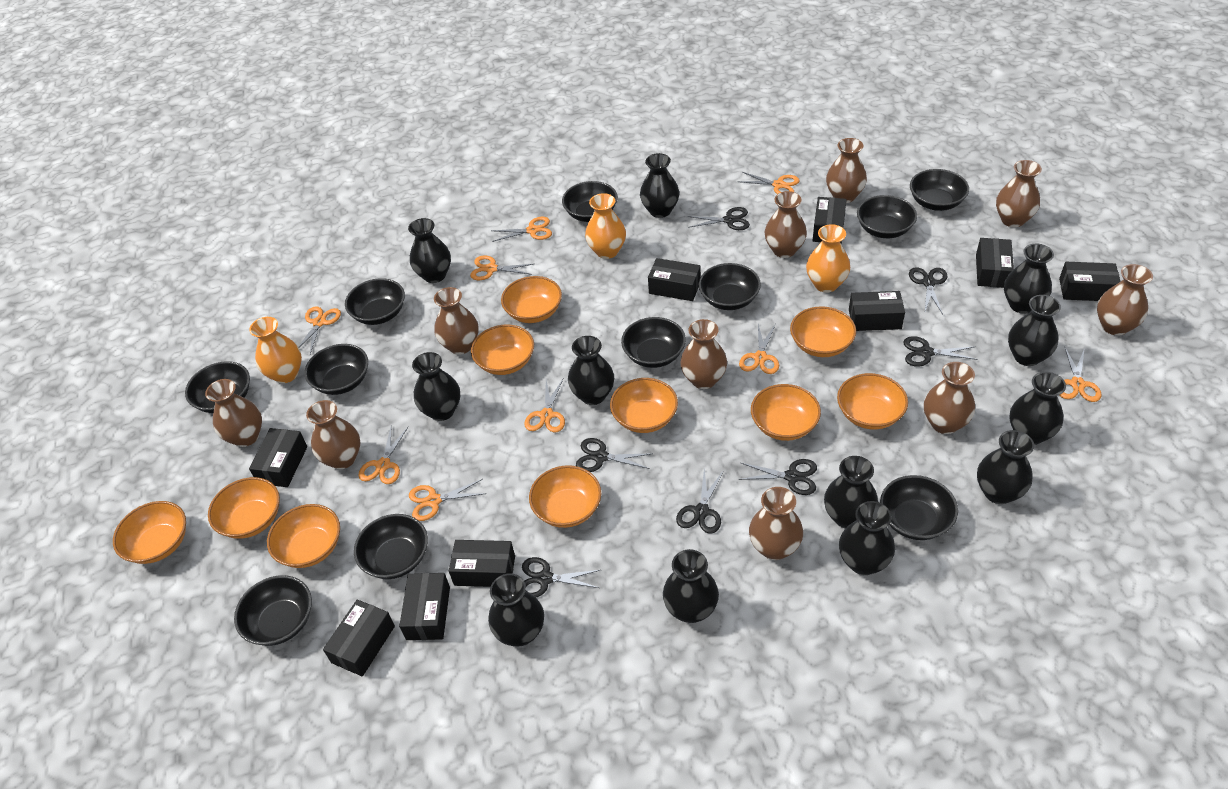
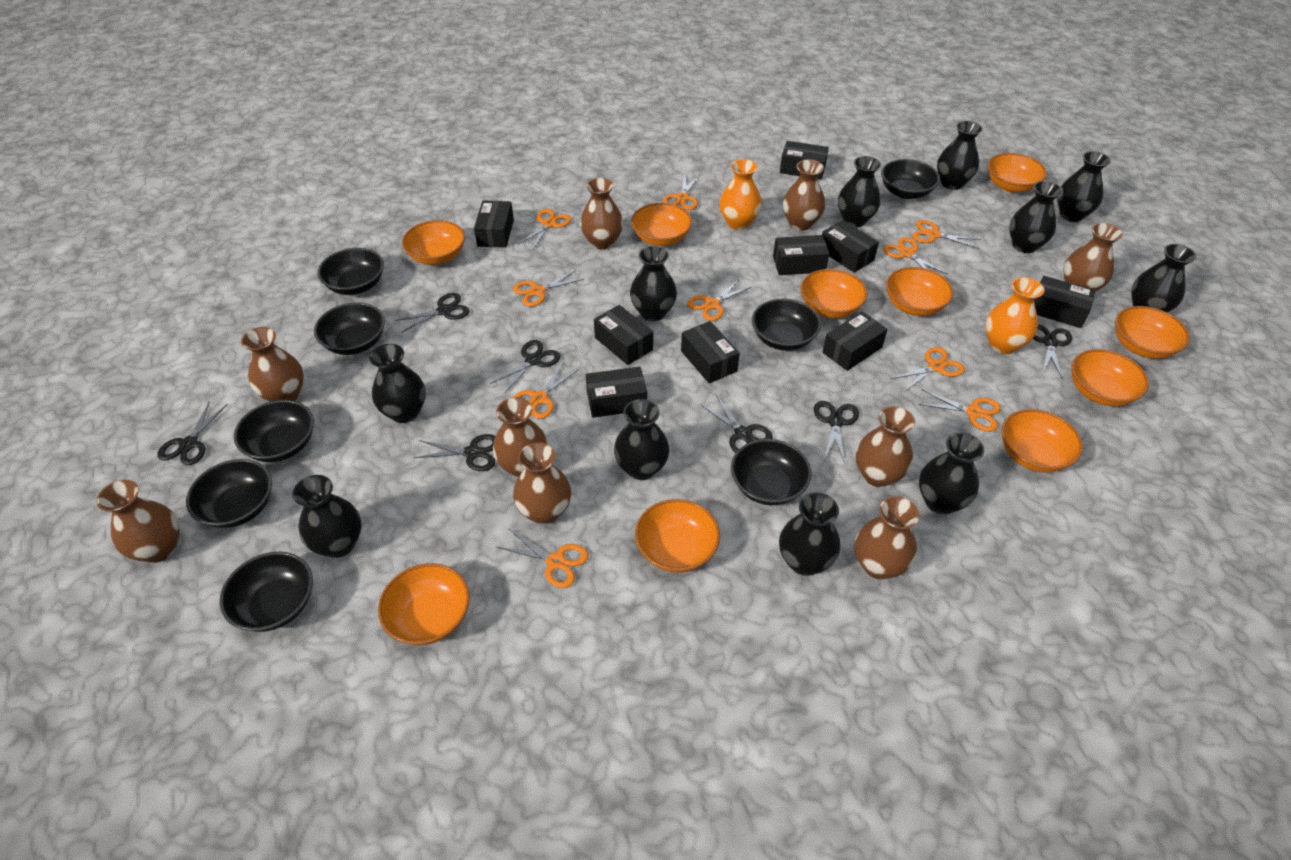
black bowl: [185,361,250,413] [234,575,312,646] [305,344,368,395] [345,278,405,325] [354,514,428,579] [562,181,618,222] [621,317,686,368] [699,263,761,310] [857,195,917,238] [880,475,958,540] [910,169,969,211] = 11 -> [186,459,272,528] [220,552,313,632] [234,400,314,462] [314,302,385,355] [318,248,384,295] [731,439,811,505] [752,299,821,351] [881,159,940,199] = 8
black vase: [408,218,451,283] [412,352,460,421] [488,573,544,646] [568,336,614,405] [640,153,679,218] [663,549,719,623] [824,456,878,528] [839,501,895,575] [977,430,1034,504] [1004,244,1054,314] [1008,295,1061,366] [1009,372,1066,445] = 12 -> [292,475,362,558] [369,344,426,423] [614,399,669,480] [630,246,677,321] [779,493,840,576] [838,156,881,227] [919,432,984,514] [937,121,983,190] [1009,181,1063,253] [1057,151,1111,222] [1131,244,1197,313] = 11
brown vase: [205,379,262,447] [306,400,360,469] [434,287,478,355] [680,319,727,389] [749,487,803,560] [765,191,807,258] [826,138,867,203] [924,362,975,434] [996,160,1042,227] [1097,264,1153,336] = 10 -> [96,480,179,563] [241,327,304,402] [493,397,549,478] [513,442,571,525] [580,177,623,250] [783,159,825,231] [855,496,920,579] [856,406,915,487] [1063,223,1123,291] = 9
orange scissors: [298,306,341,354] [359,426,409,484] [409,479,486,521] [470,256,533,280] [492,217,552,242] [524,378,565,432] [737,172,800,194] [739,324,779,374] [1059,348,1102,402] = 9 -> [497,529,589,588] [513,270,584,307] [514,363,579,419] [518,209,572,249] [663,173,700,210] [687,278,753,321] [883,237,947,274] [891,347,965,392] [912,220,980,249] [918,389,1001,432] = 10
orange vase: [249,317,302,383] [585,193,626,259] [806,224,850,293] = 3 -> [719,159,762,230] [985,277,1044,354] = 2

